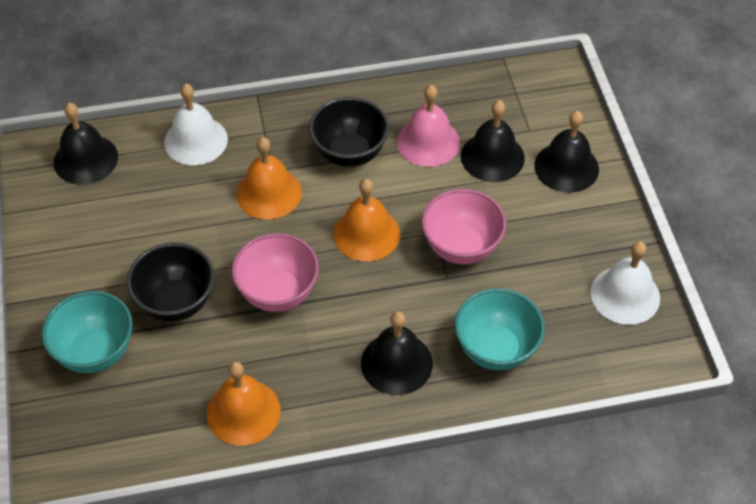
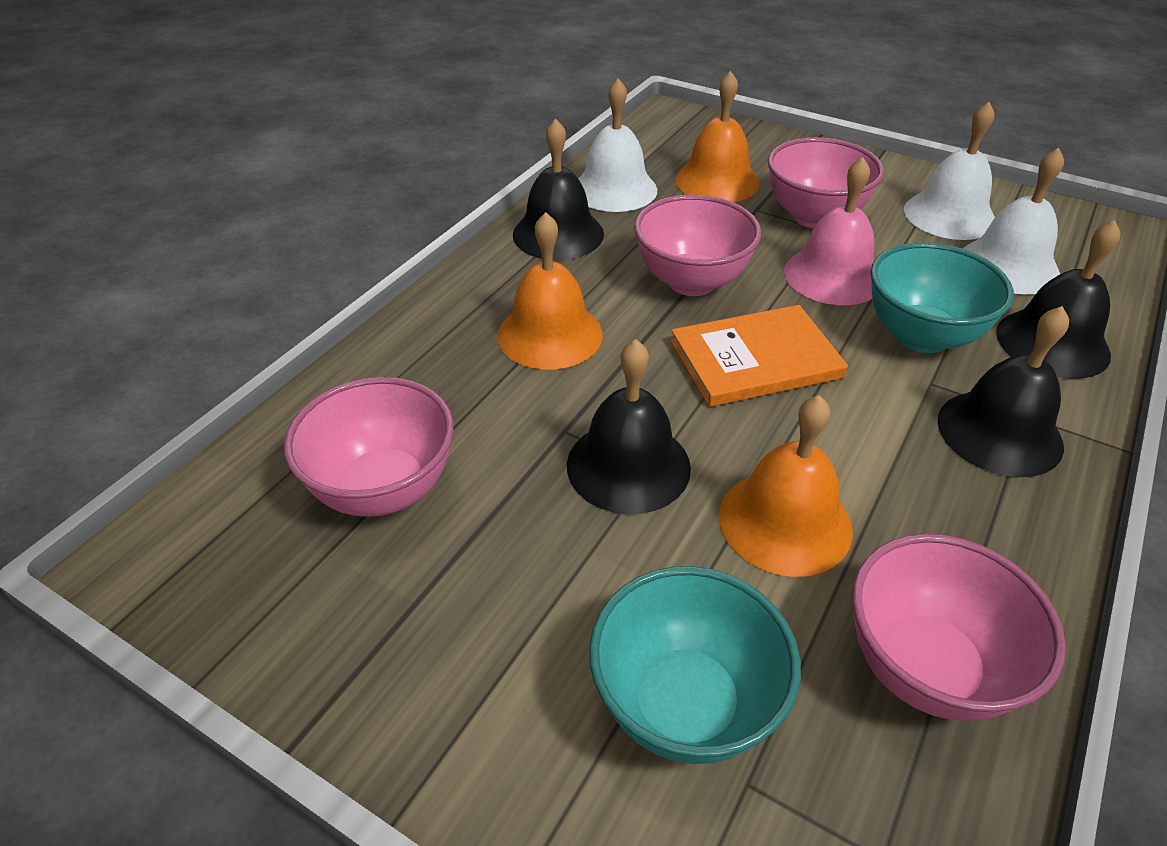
black bowl: [127,242,215,322] [309,97,389,167] = 2 -> none = 0
orange book: none = 0 -> [670,305,848,407] = 1
pink bowl: [232,233,319,312] [421,189,506,264] = 2 -> [284,377,454,517] [634,195,761,296] [768,137,884,228] [852,534,1066,721] = 4
white bell: [164,83,228,165] [590,241,660,325] = 2 -> [578,78,657,212] [904,102,995,240] [963,148,1064,295] = 3

